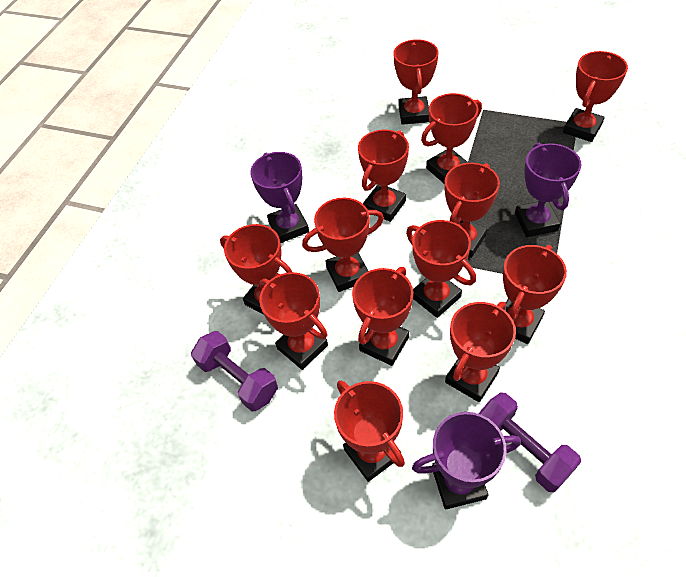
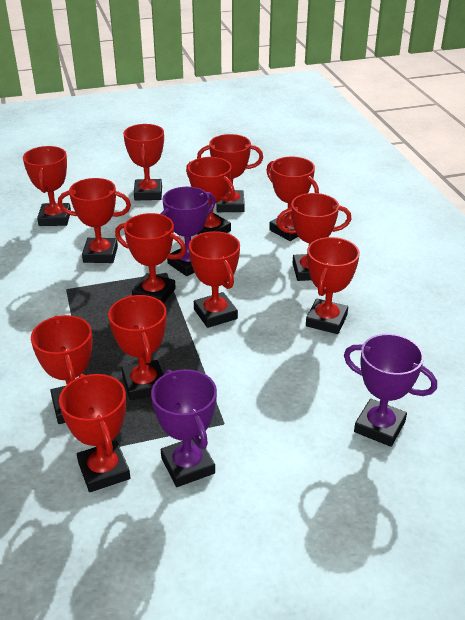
purple dumbbell: [191,331,278,411] [478,393,581,492] = 2 -> none = 0

